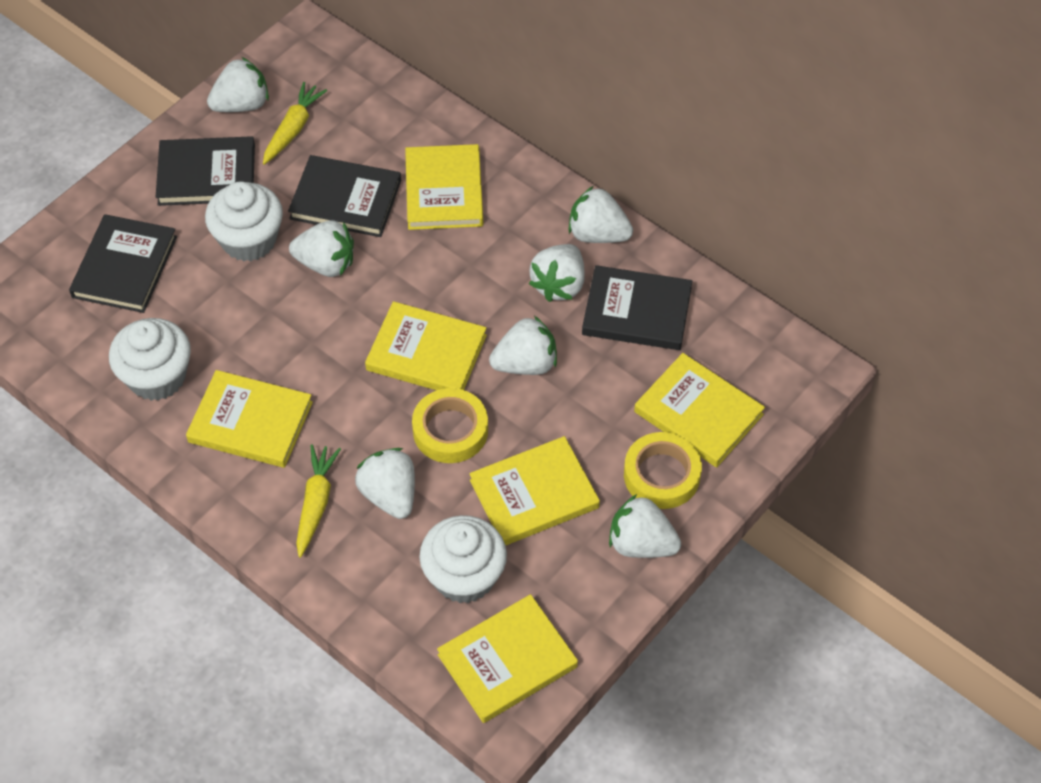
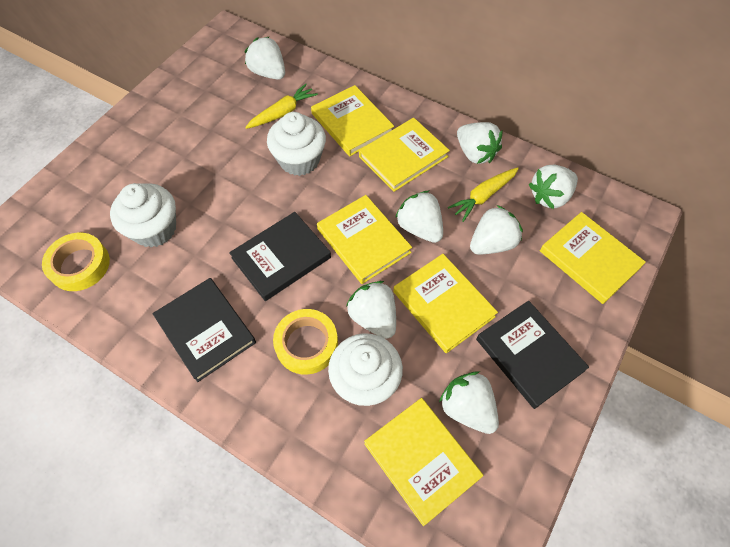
black book: [69,214,177,313] [156,136,255,206] [288,155,401,237] [582,265,692,350] = 4 -> [152,278,256,382] [229,212,331,301] [476,301,589,409] = 3

